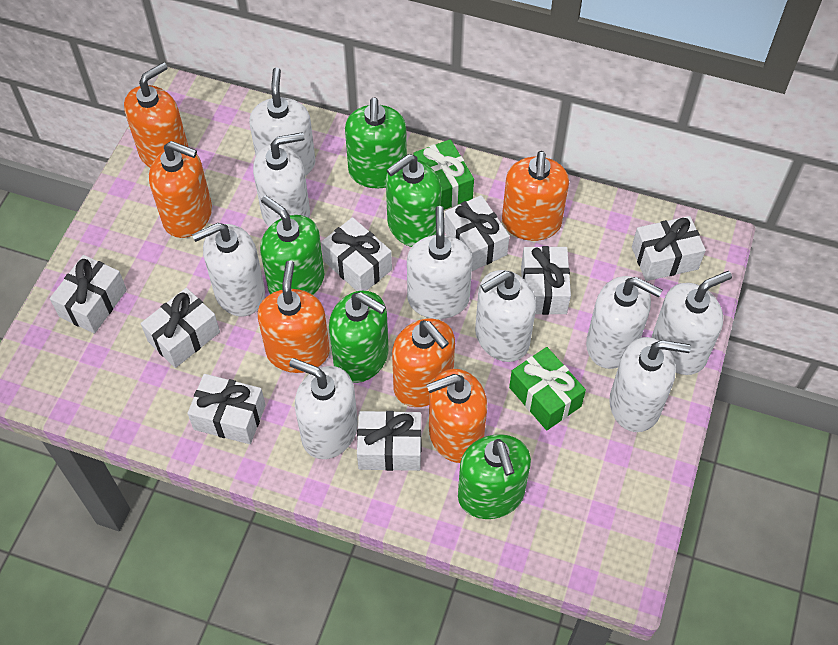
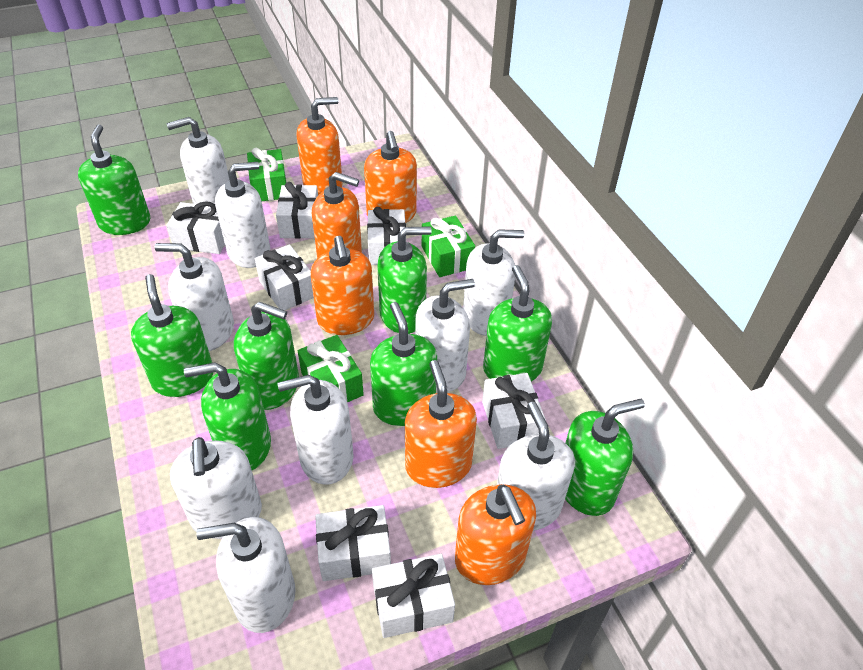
green gift: [413,139,474,210] [509,347,586,430] = 2 -> [247,147,287,201] [298,335,364,402] [422,216,475,277] = 3
green soap dispenser: [260,195,324,295] [329,291,389,383] [345,97,407,189] [386,154,441,247] [458,434,531,519] = 5 -> [78,124,150,235] [131,274,214,397] [184,362,271,470] [234,301,299,410] [370,302,437,426] [377,227,432,334] [483,265,552,382] [565,399,645,516] = 8
white gift: [50,255,127,334] [141,288,220,368] [187,374,266,444] [321,217,392,291] [357,411,422,471] [444,195,509,271] [521,246,571,315] [632,216,706,281] = 8 -> [166,201,225,254] [255,244,314,310] [276,182,318,239] [315,505,391,581] [367,207,406,265] [372,554,455,638] [482,373,546,449] = 7

